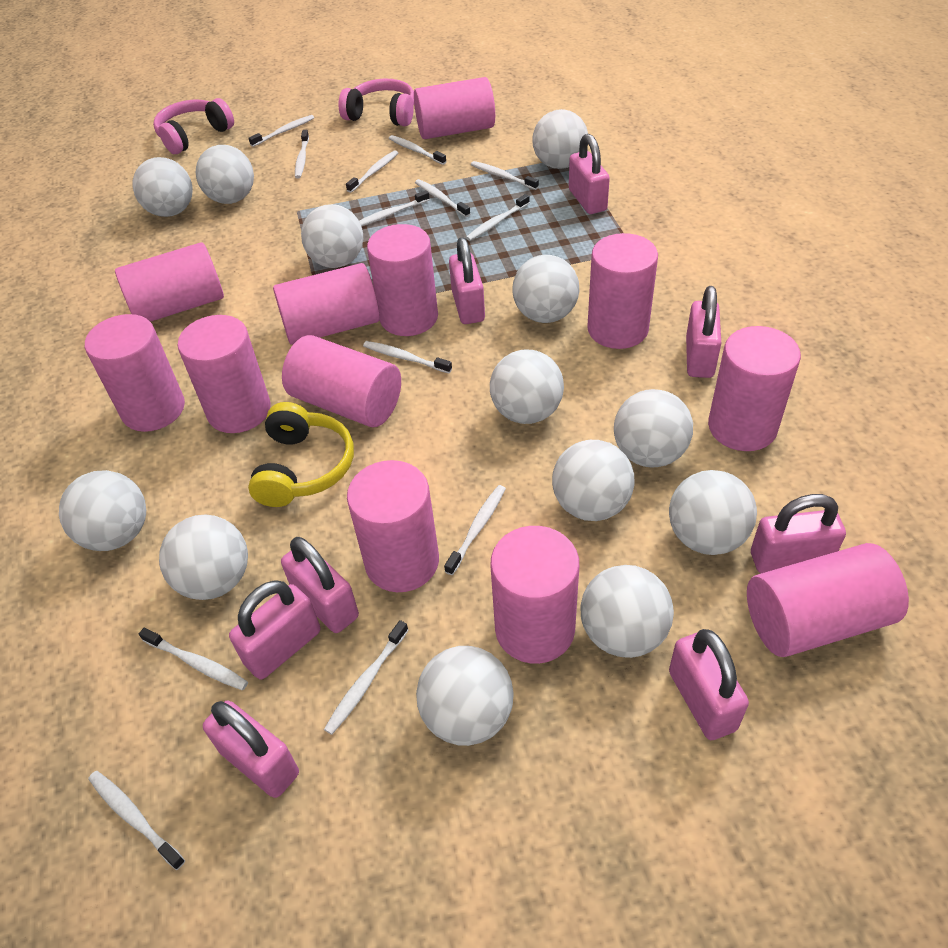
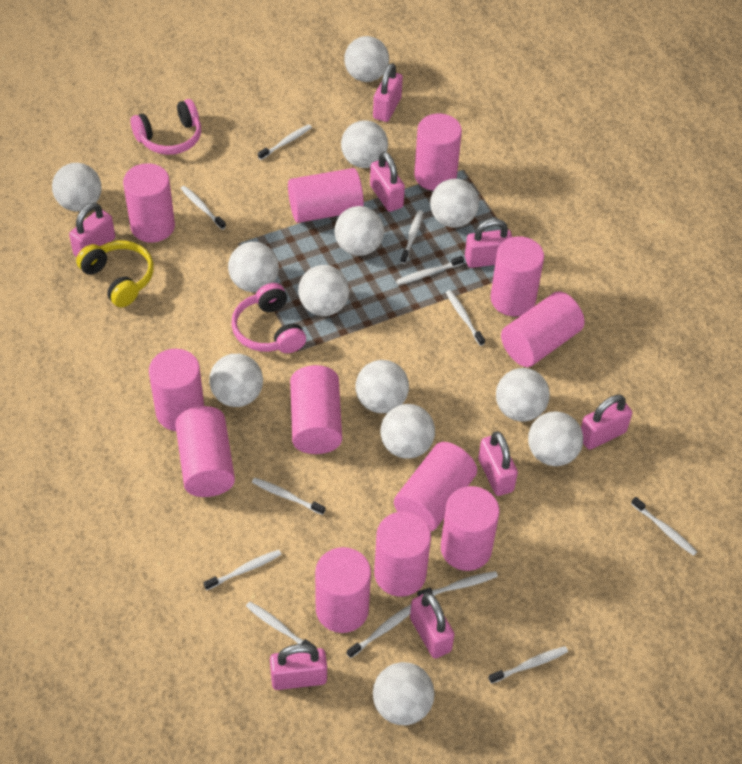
white toothbrush: [88,771,185,870] [139,627,248,690] [249,115,314,147] [295,130,309,179] [324,620,408,735] [346,150,398,193] [359,190,430,226] [363,341,452,373] [389,135,446,165] [415,179,470,217] [444,485,506,575] [466,194,530,241] [471,161,539,190] = 13 -> [181,186,226,230] [203,550,282,590] [246,601,316,647] [252,477,325,515] [258,124,312,160] [346,604,411,658] [396,256,464,285] [401,210,423,264] [417,571,498,596] [446,290,485,346] [488,646,568,684] [631,497,697,556] = 12

